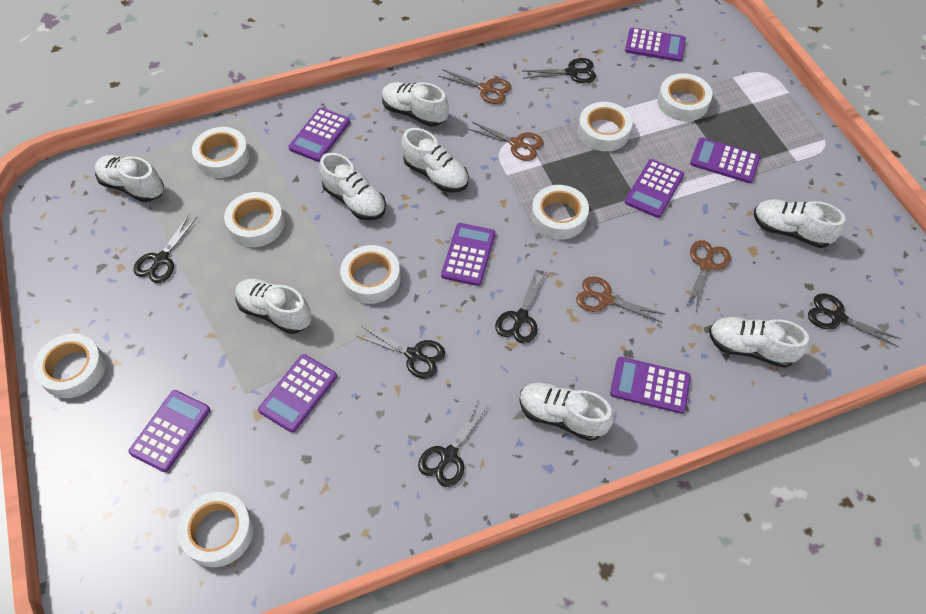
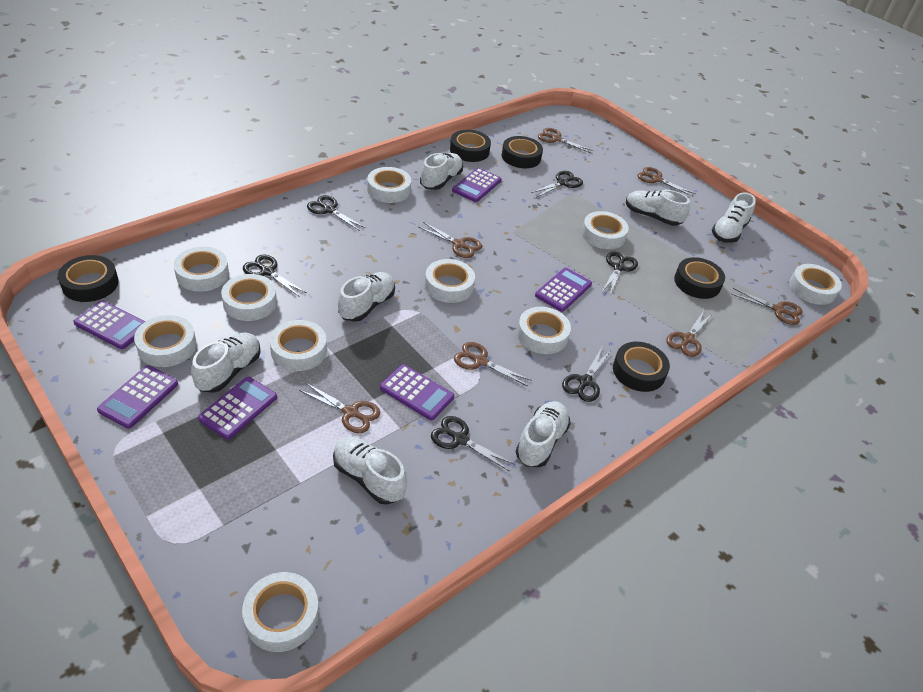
black tape: none = 0 -> [58,255,119,302] [450,130,491,162] [502,136,543,168] [613,342,670,392] [674,257,725,299] = 5
brown scissors: [438,69,511,104] [468,121,543,161] [576,277,664,323] [686,240,731,311] = 4 -> [299,383,380,433] [419,222,482,258] [454,342,532,386] [538,128,593,153] [637,167,696,197] [666,311,712,357] [732,288,803,325] = 7
purple calculator: [129,390,210,472] [258,354,337,433] [288,108,350,162] [441,223,495,286] [610,357,691,414] [625,28,686,62] [625,159,684,218] [690,137,760,183] = 8 -> [73,300,145,349] [97,365,178,429] [198,377,277,440] [380,364,454,420] [452,168,502,202] [535,268,592,312] = 6
white shoe: [95,155,164,202] [235,279,312,334] [319,153,386,220] [382,82,449,127] [401,128,468,193] [519,382,614,441] [709,317,809,368] [754,199,845,248] = 8 -> [191,333,261,393] [333,437,407,505] [338,272,395,322] [420,153,463,190] [516,401,571,467] [626,190,690,226] [712,192,756,243] = 7
white tape: [33,334,106,398] [177,492,254,567] [192,127,250,178] [224,192,285,247] [340,245,401,304] [531,185,589,240] [578,102,632,151] [658,73,713,121] = 8 -> [134,315,196,367] [174,247,229,292] [221,274,277,321] [242,572,319,652] [270,320,327,371] [367,167,411,203] [425,259,475,303] [517,307,571,354] [582,211,629,249] [789,264,842,305] = 10

